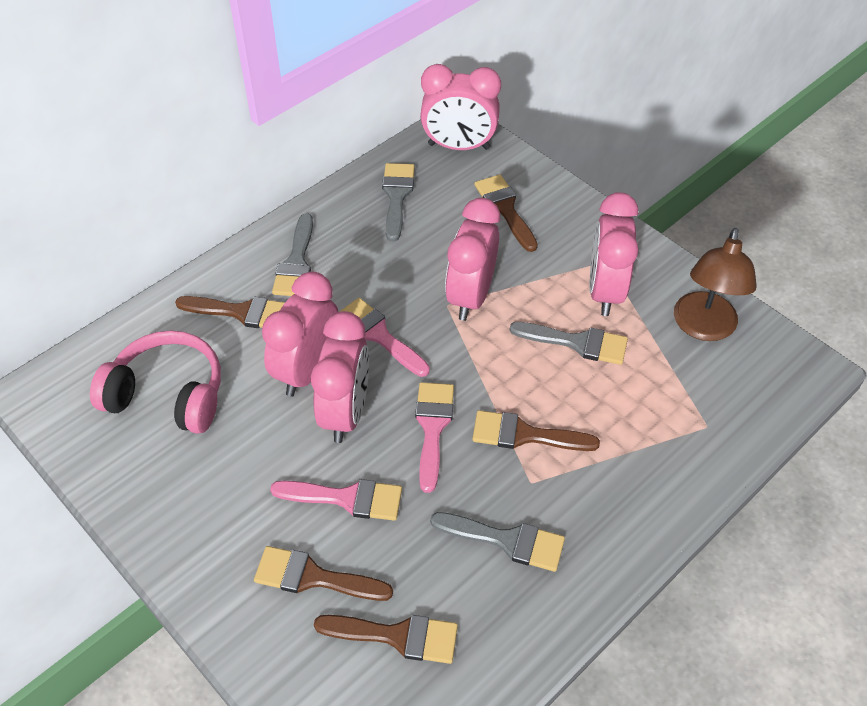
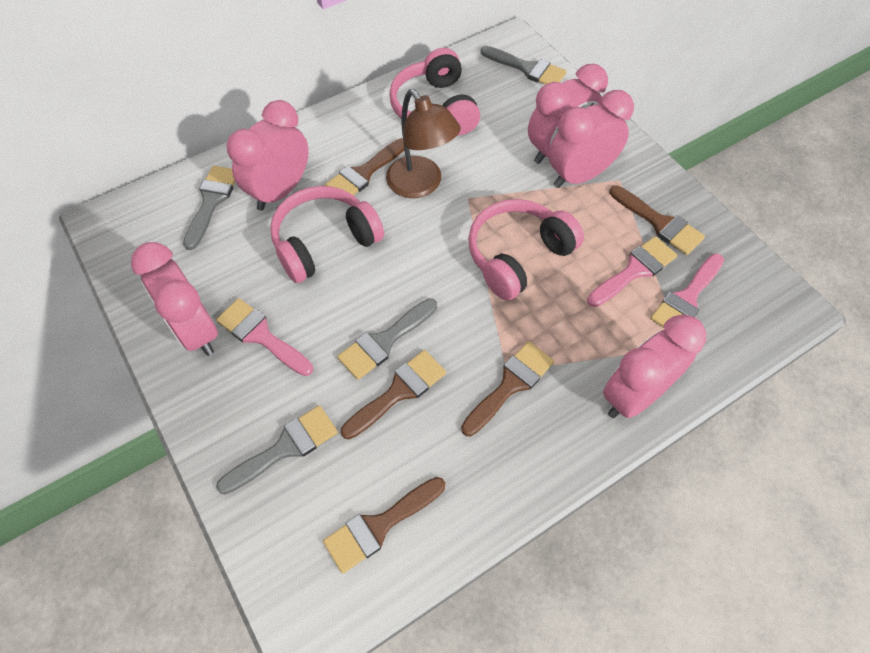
pink headphones: [90,331,221,434] = 1 -> [270,186,384,283] [389,48,480,135] [468,199,584,300] = 3

